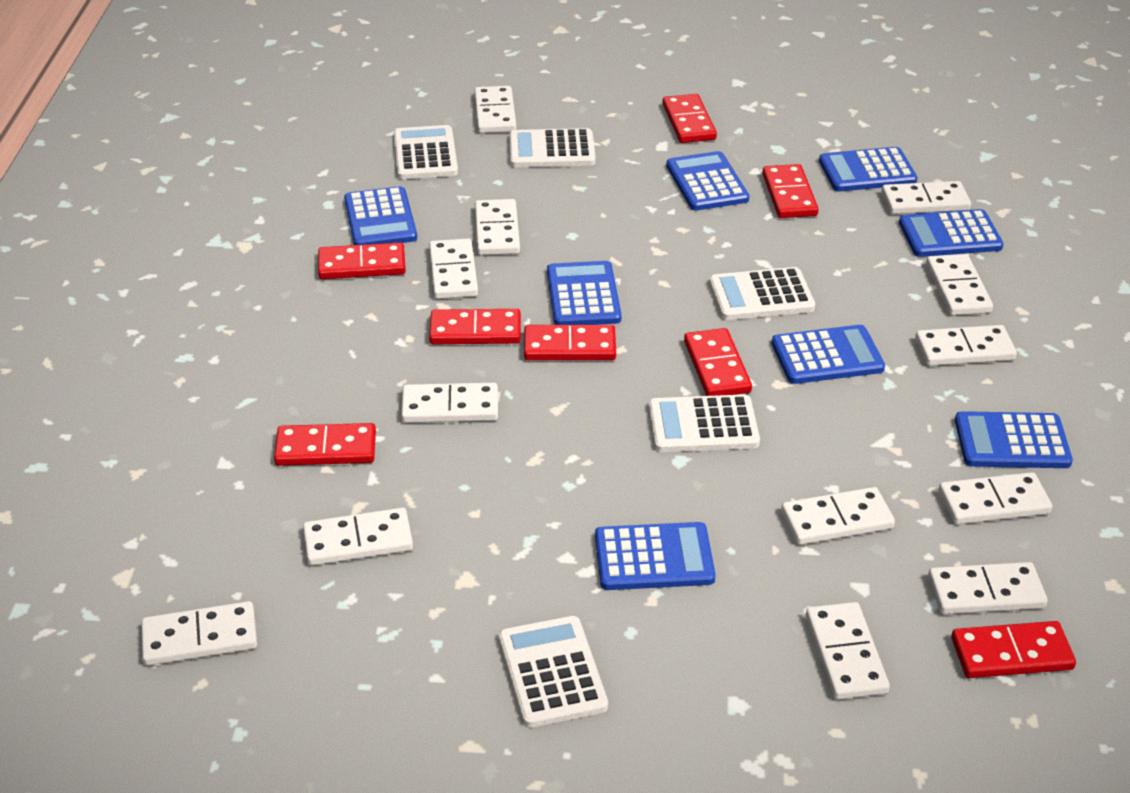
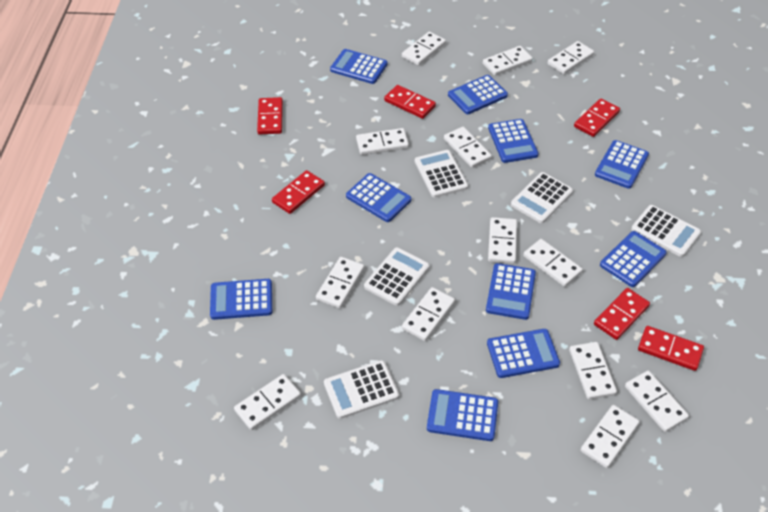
blue calculator: [344,186,417,245] [547,261,622,325] [595,522,716,590] [666,151,749,211] [772,325,885,384] [819,147,918,192] [899,209,1004,257] [955,411,1073,468] = 8 -> [210,279,272,320] [330,49,388,84] [346,173,411,222] [427,389,498,441] [448,75,508,114] [486,263,536,320] [487,329,560,378] [488,119,538,163] [595,140,649,189] [600,231,667,287] = 10
red domino: [274,423,376,466] [318,242,406,279] [429,309,521,344] [524,325,616,360] [662,94,717,143] [684,328,752,396] [762,164,819,218] [951,621,1076,678] = 8 -> [257,97,283,134] [272,170,325,214] [384,85,436,119] [574,98,620,137] [594,288,650,340] [638,326,704,371] = 6

